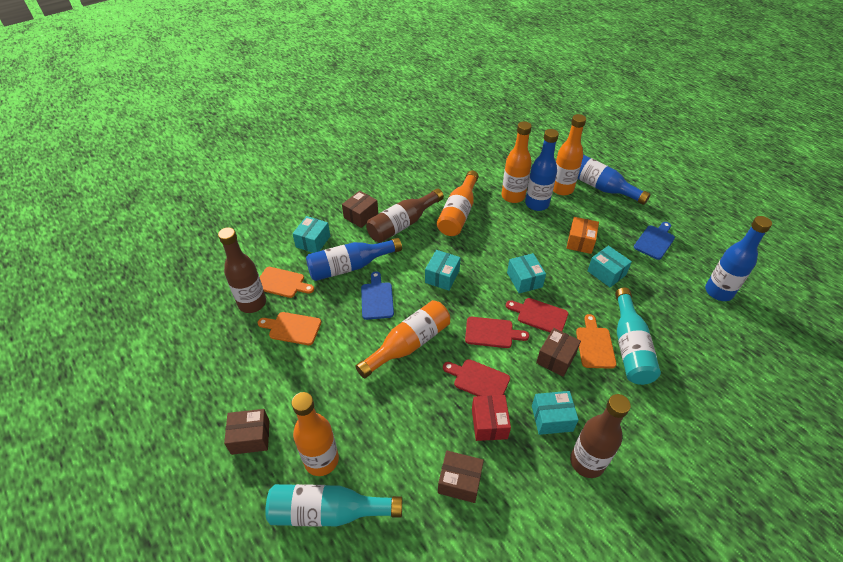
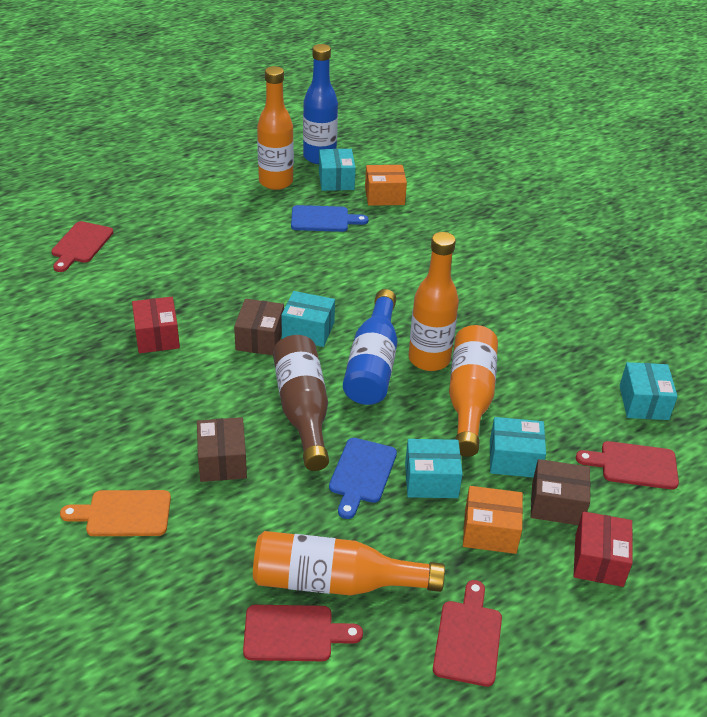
blue bottle: [306,238,402,281] [525,129,559,211] [578,155,651,205] [705,216,772,301] = 4 -> [303,44,338,164] [343,289,398,405] = 2
brown bottle: [218,227,266,313] [366,188,444,243] [570,394,631,478] = 3 -> [273,335,329,471] = 1
brown box: [224,409,270,455] [342,191,378,228] [438,451,484,503] [536,328,581,377] = 4 -> [197,417,247,482] [234,299,284,355] [531,459,590,525] = 3
orange bottle: [292,392,339,476] [355,300,450,378] [437,170,479,236] [502,121,532,203] [553,114,586,195] = 5 -> [253,531,445,595] [257,66,294,190] [409,232,459,371] [449,325,498,457] = 4
orange box: [567,217,599,254] = 1 -> [365,165,407,206] [463,486,523,554] = 2
orange cutting board: [258,312,321,345] [260,267,314,298] [576,314,617,369] = 3 -> [60,490,171,536] = 1
red box: [472,395,511,441] = 1 -> [132,297,180,353] [573,511,633,587] = 2
red cutting board: [443,359,510,396] [465,317,529,348] [506,298,568,332] = 3 -> [51,221,113,272] [243,605,363,661] [433,580,502,687] [576,441,679,489] = 4
turquoise bottle: [265,484,402,527] [615,288,661,385] = 2 -> none = 0

